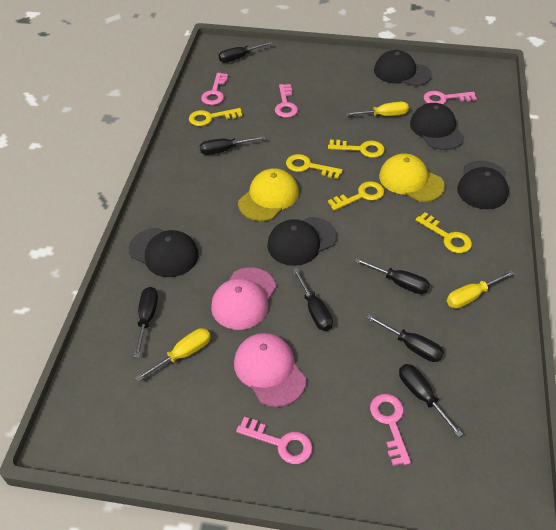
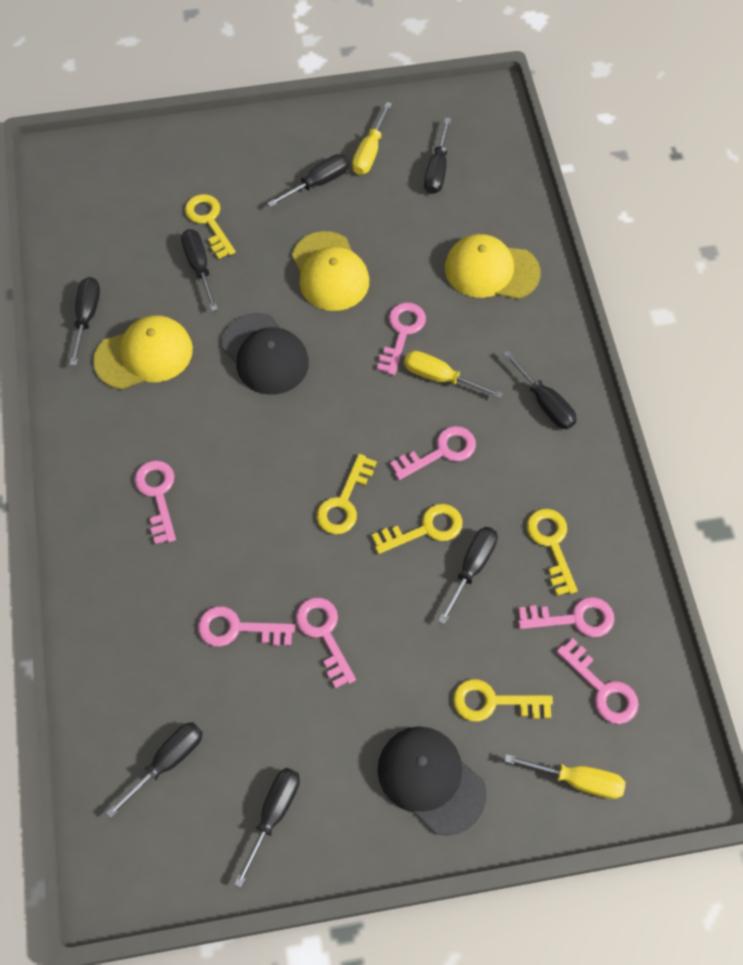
black cap: [129,228,199,277] [267,217,337,266] [374,50,432,86] [410,103,464,150] [457,161,509,209] = 5 -> [221,313,309,395] [378,727,486,836] = 2
black screwdriver: [134,287,158,358] [200,136,265,155] [219,42,273,63] [293,268,333,331] [354,258,430,294] [366,315,444,362] [399,364,463,437] = 7 -> [70,277,100,366] [106,722,203,818] [181,229,218,311] [234,768,300,888] [267,154,349,207] [424,118,451,194] [438,527,498,625] [503,350,576,429] = 8
pink cap: [211,268,276,330] [234,333,306,407] = 2 -> none = 0
pink key: [201,73,228,105] [236,417,313,464] [275,84,298,118] [370,394,411,466] [424,91,477,104] = 5 -> [134,460,176,544] [198,606,295,647] [296,598,356,688] [377,302,426,375] [390,426,476,480] [518,597,614,637] [556,638,639,724] = 7
yellow cap: [238,168,299,221] [379,154,445,202] = 2 -> [93,315,193,389] [292,231,369,311] [445,234,540,299] = 3

